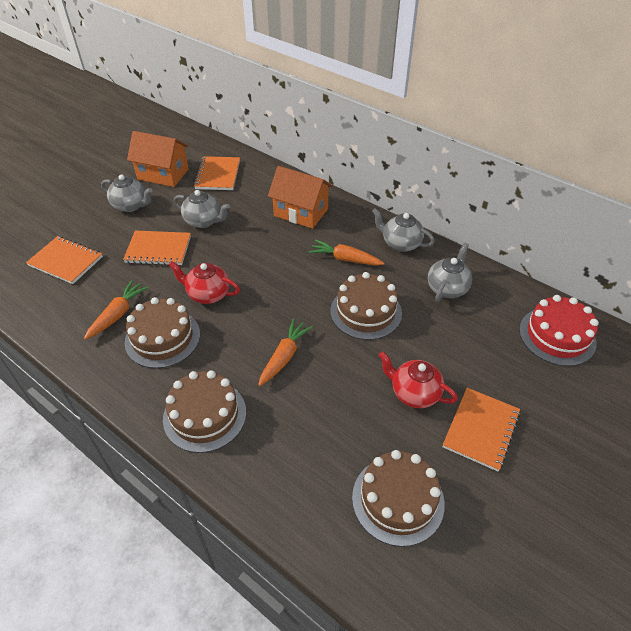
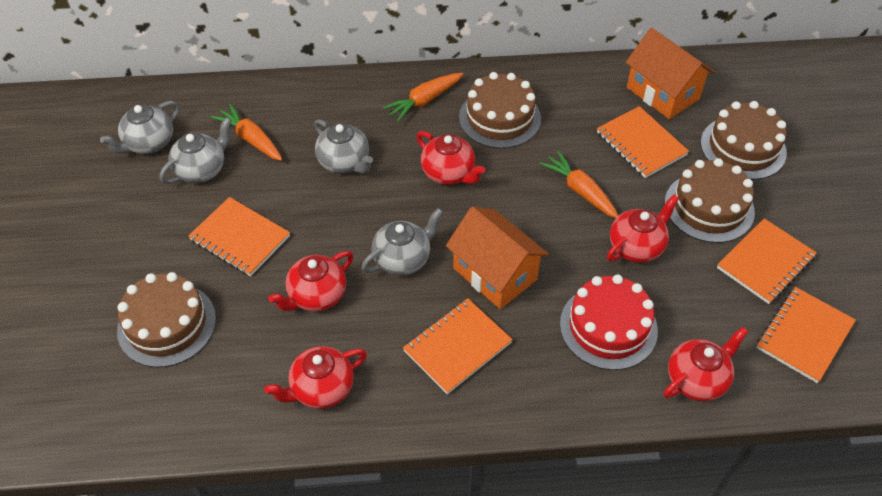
orange notebook: [26,236,103,284] [123,230,191,265] [194,156,240,190] [443,388,520,471] = 4 -> [188,197,290,276] [403,298,513,394] [597,106,689,178] [717,218,817,304] [756,287,856,383] = 5
red teapot: [169,261,240,304] [379,352,457,408] = 2 -> [264,346,367,409] [268,251,353,311] [417,131,485,185] [607,195,679,263] [664,327,749,401] = 5

